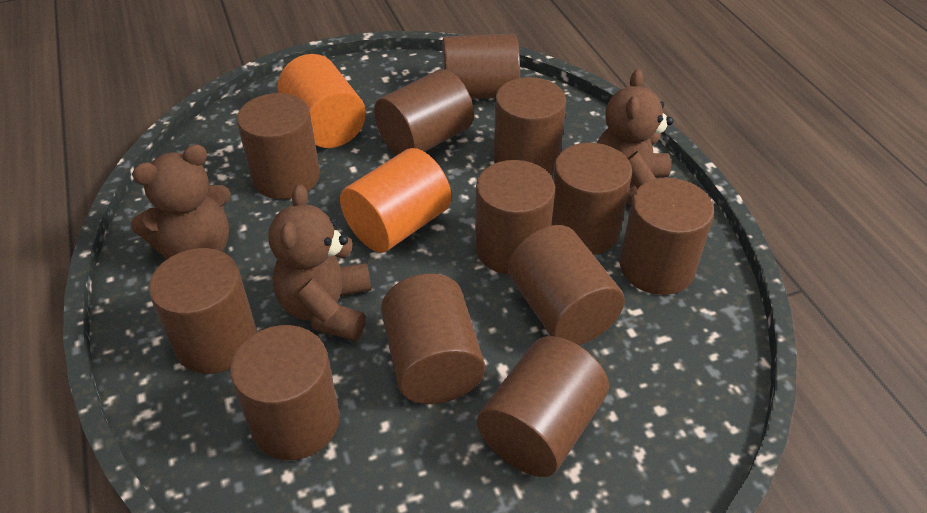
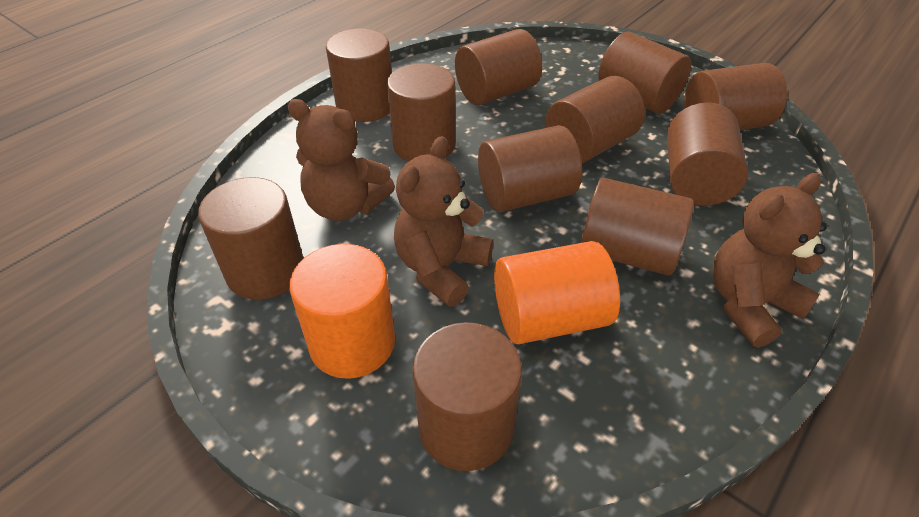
brown cylinder: [149,248,257,374] [230,325,340,460] [237,93,320,199] [374,69,474,156] [381,274,485,404] [442,34,520,99] [475,160,555,274] [477,336,609,477] [493,77,566,175] [508,225,625,345] [551,143,632,255] [620,178,714,295] = 12 -> [198,177,303,300] [326,28,392,122] [387,63,456,162] [412,322,522,471] [455,29,542,105] [478,125,582,212] [545,76,645,163] [581,178,694,275] [598,32,691,114] [667,102,748,206] [684,63,787,130] = 11

